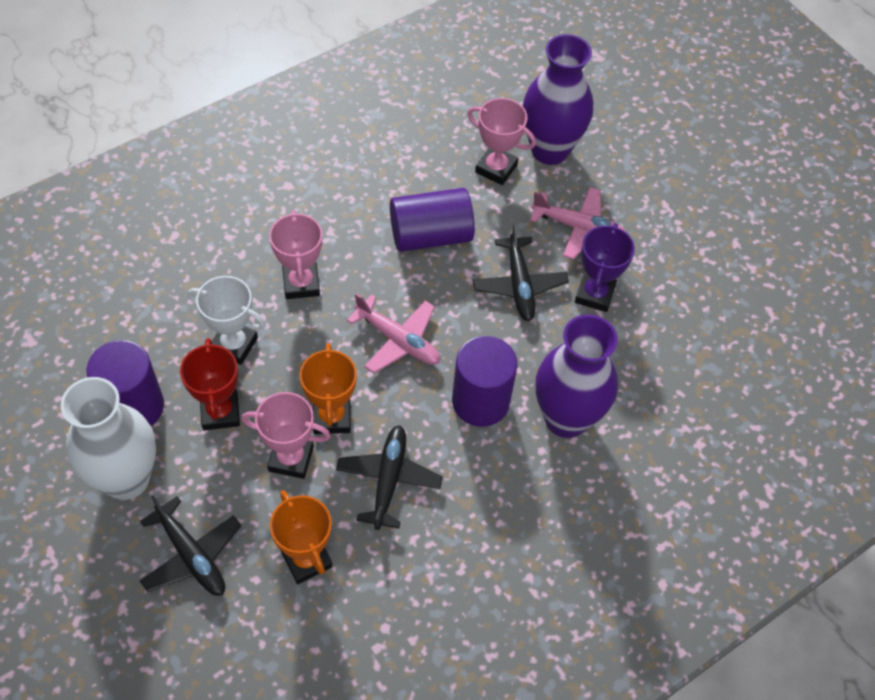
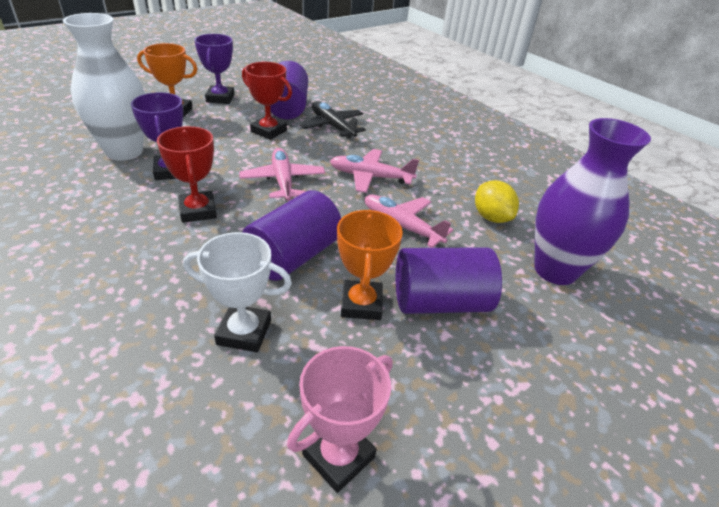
black plane: [140,496,241,596] [336,425,443,530] [473,223,569,321] = 3 -> [300,102,366,139] = 1
pink plane: [347,293,440,374] [530,187,626,260] = 2 -> [239,148,325,201] [330,149,419,193] [365,194,453,248] = 3
pink trophy: [241,392,331,479] [269,210,322,299] [468,98,536,185] = 3 -> [287,346,393,493] = 1
purple trophy: [575,223,635,312] = 1 -> [131,92,183,180] [194,34,234,104] = 2
purple vase: [523,34,593,165] [536,314,618,438] = 2 -> [534,118,651,285] = 1
red trophy: [180,338,240,430] = 1 -> [157,126,217,223] [242,62,292,140] = 2
yellow lemon: none = 0 -> [475,180,519,223] = 1

